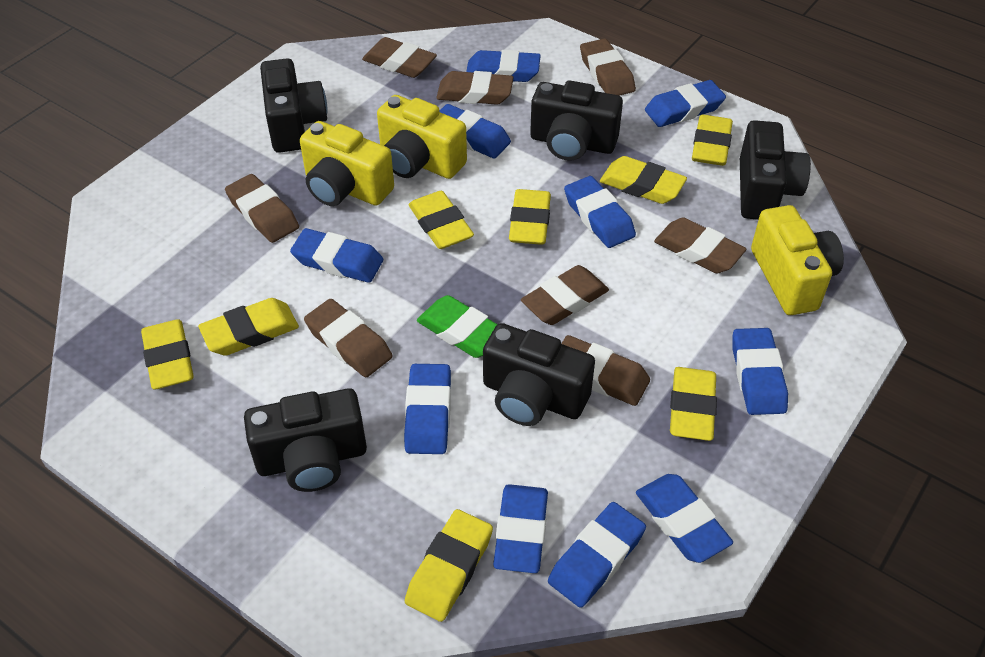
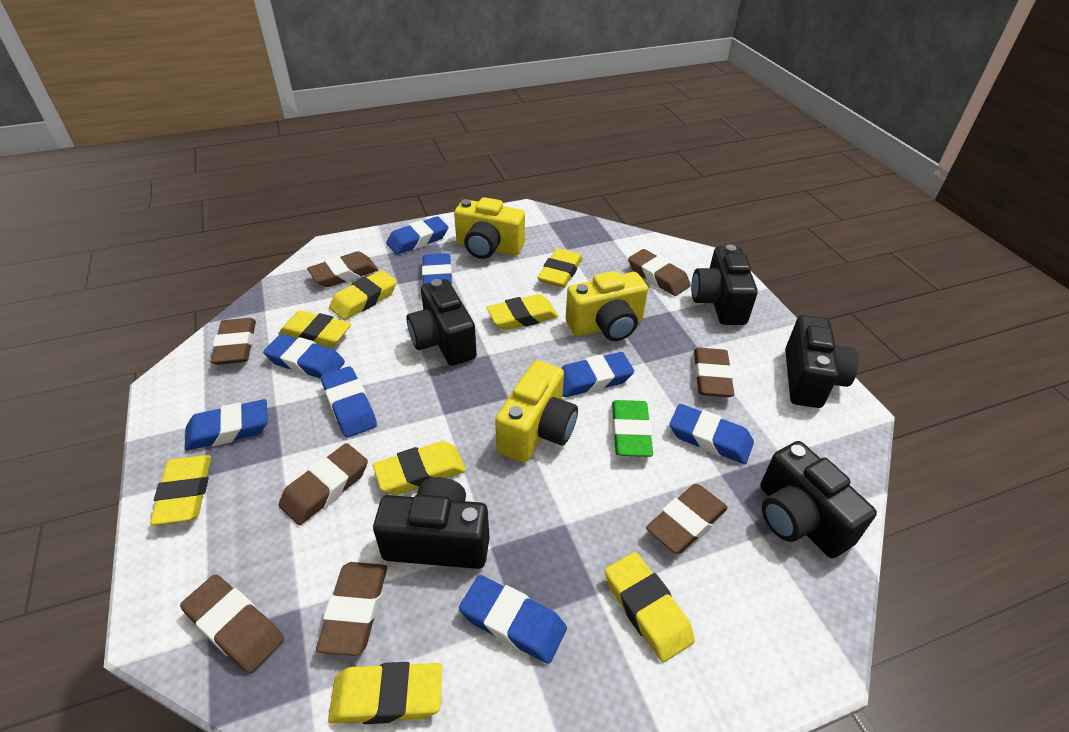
blue eraser: [290,228,383,283] [404,364,451,454] [439,104,511,159] [466,50,541,82] [493,484,548,573] [548,502,646,608] [564,176,636,248] [636,474,733,563] [645,80,726,127] [732,328,788,415] = 10 -> [184,399,268,451] [263,334,345,379] [321,366,377,438] [386,216,449,255] [422,253,452,285] [459,575,567,664] [561,352,634,397] [669,404,754,464] = 8

